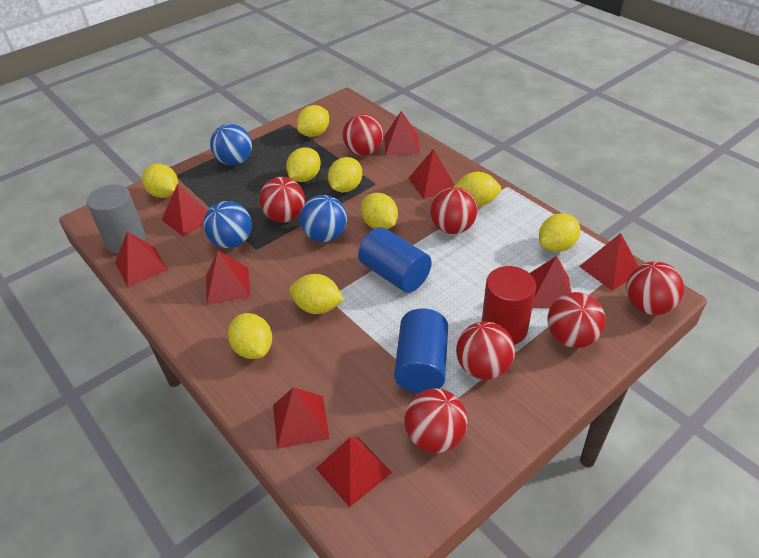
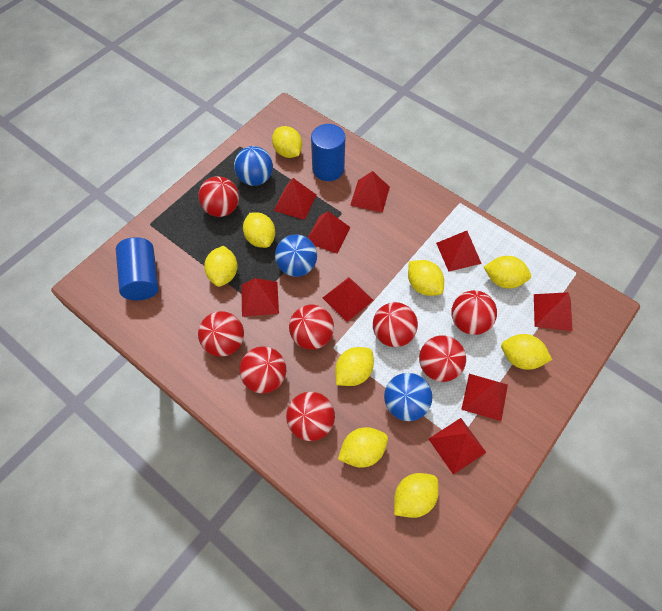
grey cylinder: [87,184,146,254] = 1 -> none = 0
red ball: [259,177,305,222] [343,114,383,156] [404,389,468,453] [430,187,477,234] [456,321,515,380] [547,292,606,348] [626,261,684,315] = 7 -> [198,311,244,357] [199,176,239,217] [239,346,286,393] [286,392,335,441] [289,305,334,350] [373,302,418,347] [419,336,466,382] [451,290,497,335] = 8
red cylinder: [482,266,536,345] = 1 -> none = 0

